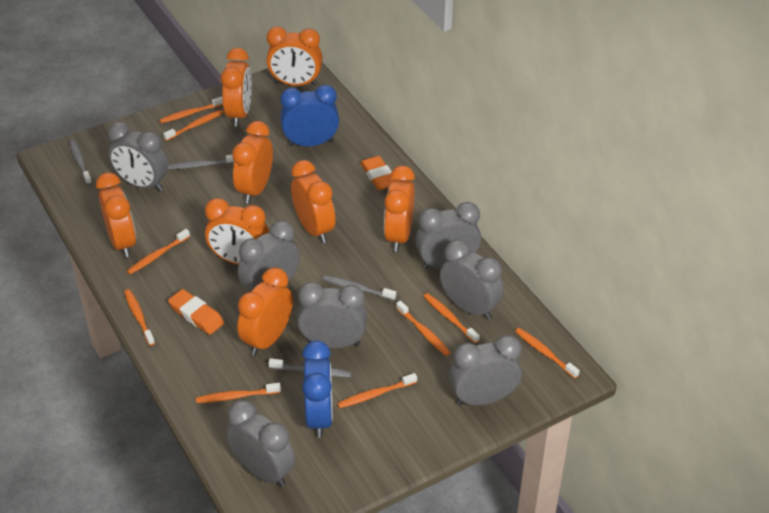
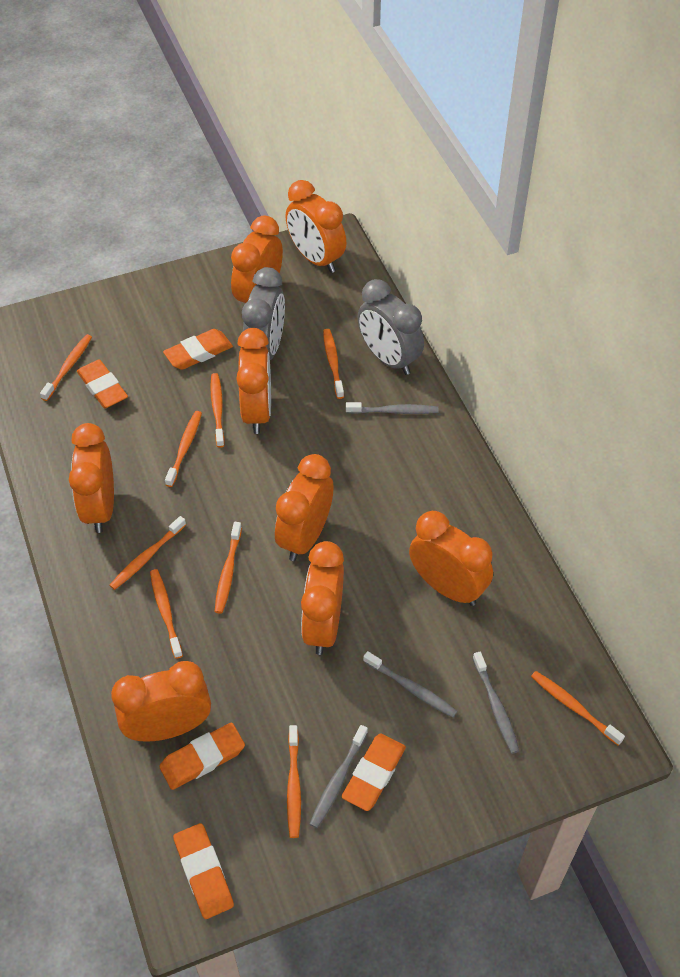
blue clock: [280,85,339,147] [302,340,333,438] = 2 -> none = 0
grey clock: [108,122,168,191] [226,400,295,487] [238,221,300,291] [297,282,367,348] [416,202,481,269] [440,240,504,320] [449,335,522,406] = 7 -> [242,267,285,360] [357,279,424,375] = 2
orange eraser: [168,289,224,335] [360,156,396,190] = 2 -> [77,359,128,408] [159,723,245,790] [163,329,233,370] [173,823,234,919] [342,734,406,811] = 5

